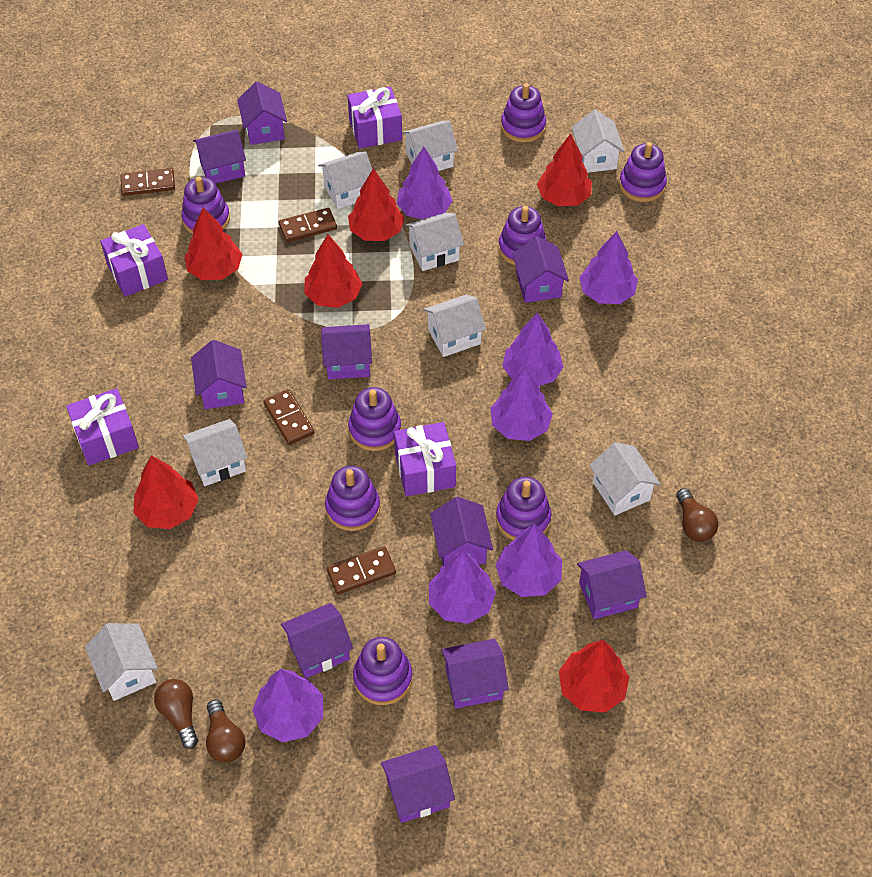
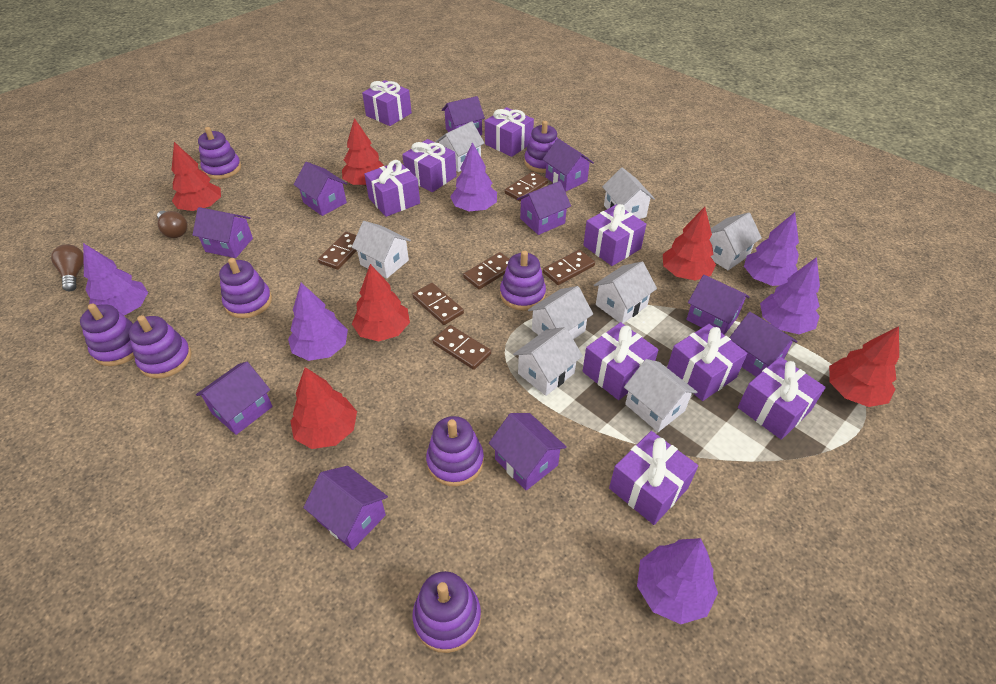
brown domino: [121,168,175,196] [263,389,314,445] [279,208,337,242] [327,546,396,594] = 4 -> [318,232,357,270] [412,283,464,325] [432,325,491,370] [463,252,509,290] [505,171,548,202] [543,250,595,285] = 6
brown light bulb: [154,679,198,749] [206,699,245,762] [676,488,718,542] = 3 -> [51,244,84,291] [157,211,187,238] = 2
purple gift: [66,388,139,466] [100,224,168,297] [347,87,402,149] [394,422,456,496] = 4 -> [362,80,412,126] [364,160,420,217] [402,139,457,192] [485,107,534,157] [582,322,659,400] [583,204,646,266] [609,431,698,525] [667,324,747,401] [738,357,826,440] = 9
purple tree: [252,669,323,742] [397,147,453,219] [429,550,496,624] [490,367,553,441] [496,523,562,597] [502,313,563,386] [579,231,638,304] = 7 -> [83,243,148,316] [288,283,348,361] [450,142,497,211] [637,538,718,624] [744,212,799,286] [760,257,820,334] = 6

